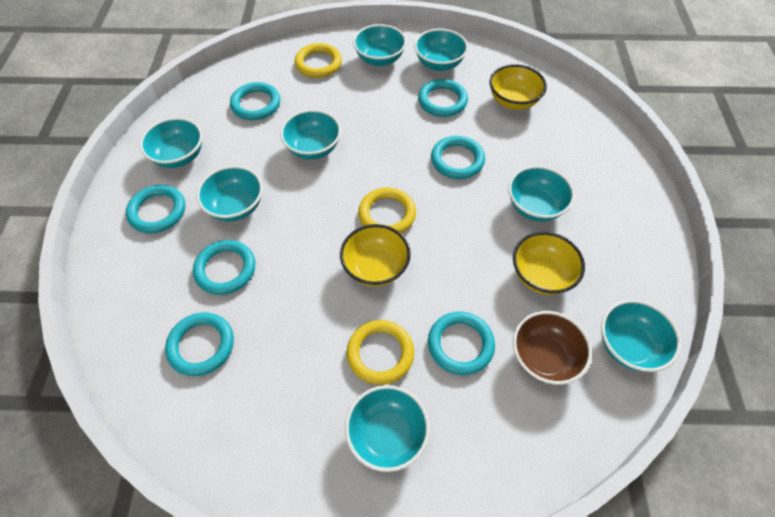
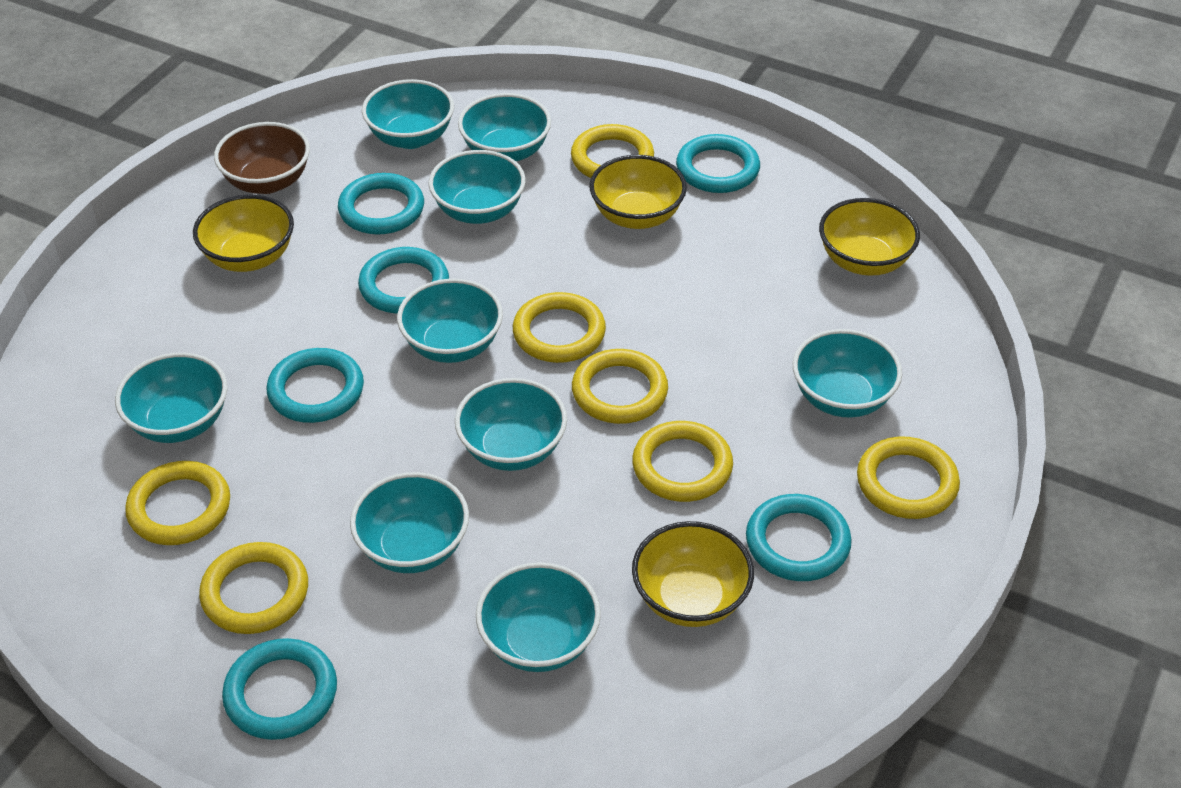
turquoise bowl: [140,117,203,168] [196,166,263,221] [280,110,341,159] [345,385,430,472] [353,24,406,66] [414,28,468,71] [508,166,575,222] [601,300,681,372] = 8 -> [115,353,227,443] [350,472,469,573] [362,79,454,149] [397,279,503,363] [428,150,526,224] [455,378,567,471] [458,93,551,161] [476,562,601,672] [793,329,902,418] = 9
turquoise ring: [126,185,185,233] [165,312,234,376] [193,240,255,295] [230,82,280,120] [418,79,468,117] [428,312,495,375] [431,136,485,179] = 7 -> [222,638,337,740] [267,348,364,423] [338,173,424,235] [358,247,449,314] [676,134,760,193] [746,494,852,581] = 6
yellow bowl: [340,224,411,287] [489,64,547,110] [513,232,585,295] = 3 -> [193,195,294,272] [589,155,687,229] [632,521,754,627] [819,198,920,276] = 4
yellow ring: [295,43,342,78] [347,320,414,385] [358,188,416,233] = 3 -> [125,461,230,545] [199,542,308,634] [513,292,606,363] [571,124,654,178] [572,349,668,424] [632,421,733,502] [857,436,960,519] = 7

